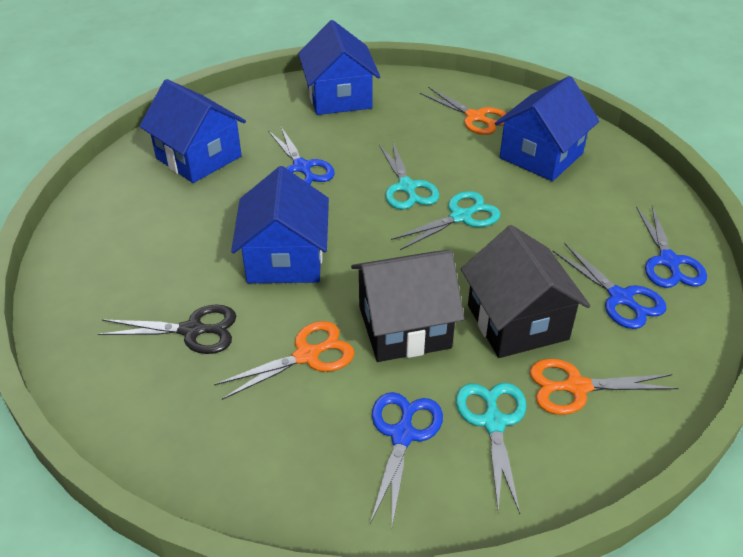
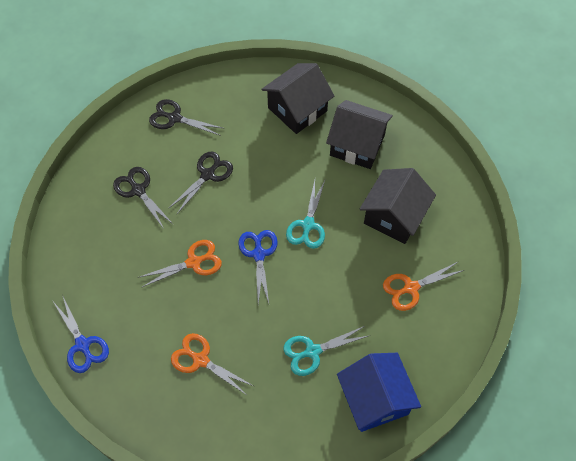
black house: [351,250,465,362] [461,225,590,358] = 2 -> [261,63,334,134] [326,100,393,169] [360,168,436,244] = 3
black scissors: [98,305,236,354] = 1 -> [113,167,174,229] [149,99,225,136] [168,151,233,215] = 3
blue house: [139,79,246,183] [231,166,329,283] [298,20,380,115] [495,76,599,181] = 4 -> [337,353,421,432] = 1
blue scissors: [268,127,335,184] [370,392,443,526] [552,243,667,329] [636,206,707,288] = 4 -> [54,297,109,373] [238,230,278,304] = 2
turquoise scissors: [379,141,439,210] [391,191,501,250] [456,383,526,514] = 3 -> [284,326,370,376] [286,180,325,249] = 2

